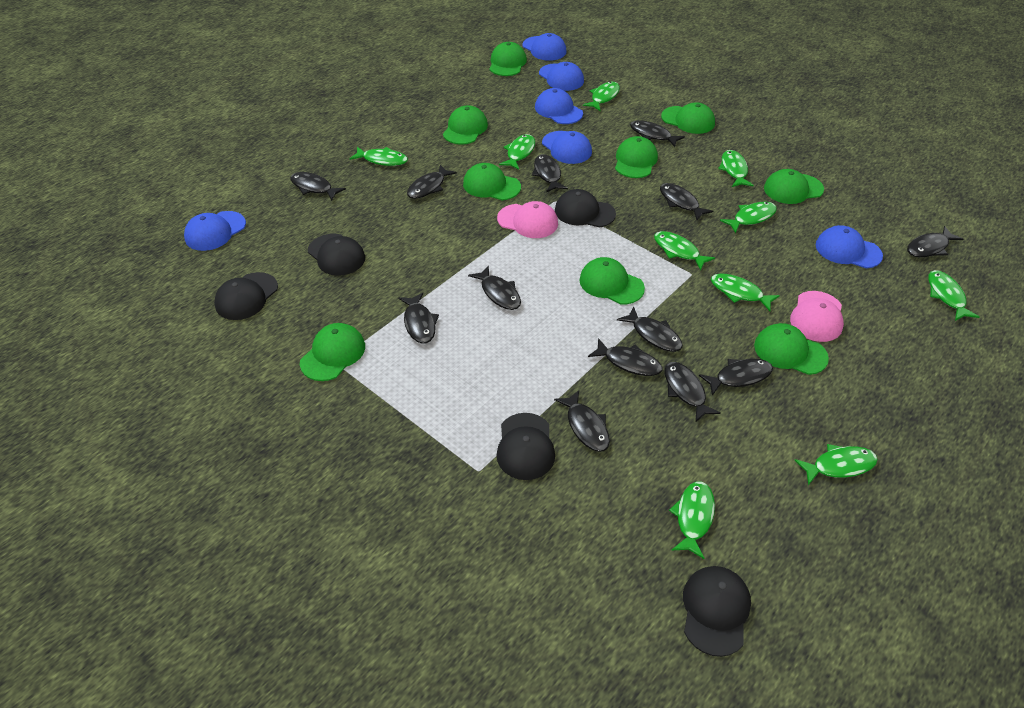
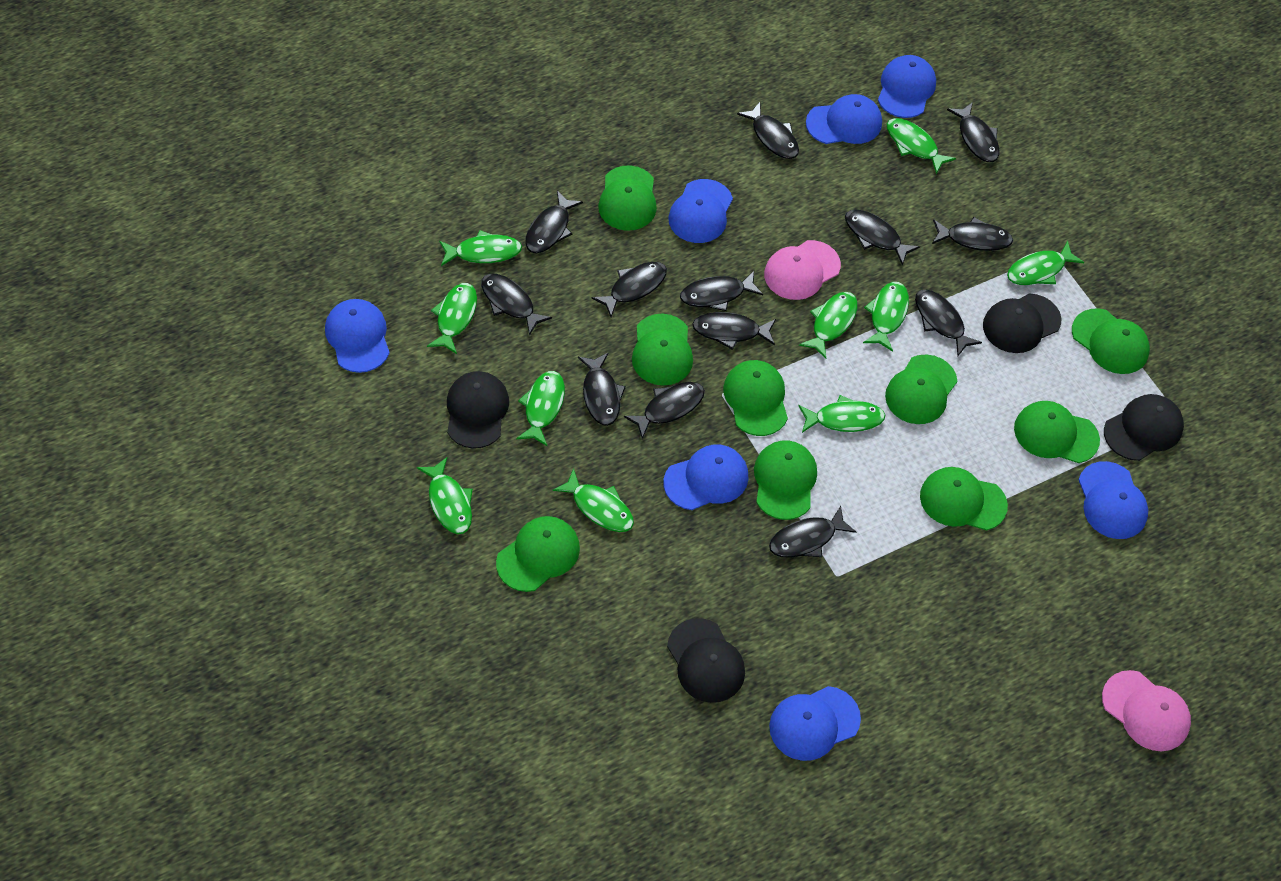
black cap: [214,272,278,320] [308,234,365,276] [496,413,555,480] [555,189,616,228] [683,566,751,657] = 5 -> [447,371,509,449] [667,618,745,703] [983,294,1062,353] [1104,394,1184,461] = 4
blue cap: [184,211,246,251] [522,33,567,61] [535,88,583,124] [539,62,584,91] [542,131,592,164] [816,225,883,268] = 6 -> [325,299,390,373] [664,445,749,510] [668,179,733,243] [769,686,861,761] [806,94,882,144] [878,55,936,118] [1078,461,1148,539] = 7

